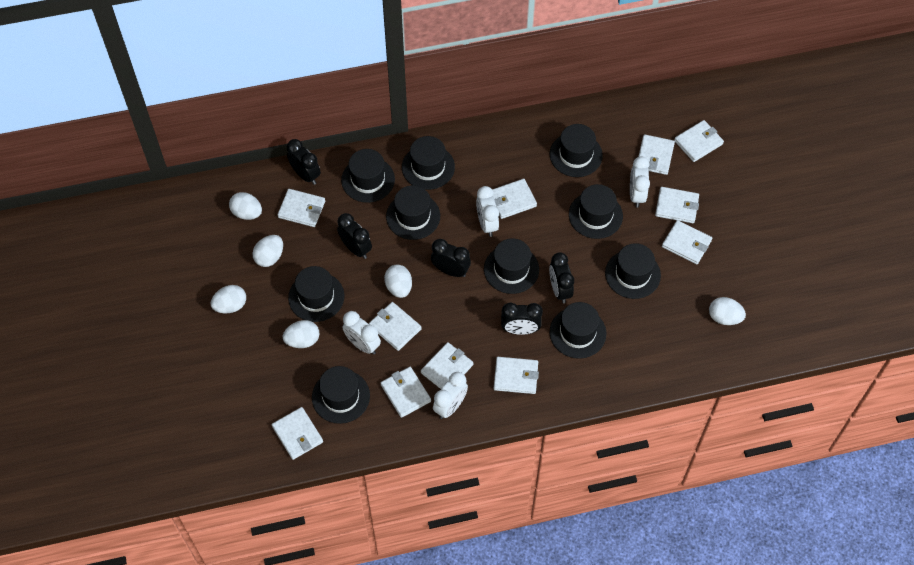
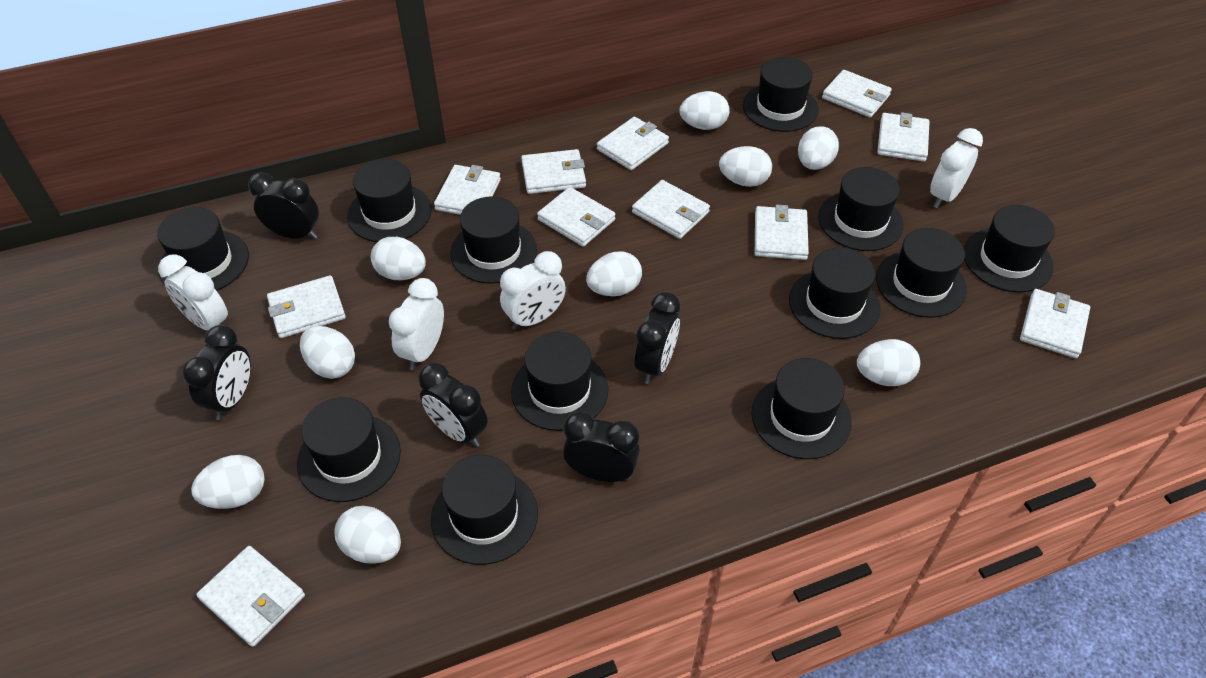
black hat: [288,266,344,322] [312,366,370,424] [341,149,395,203] [386,185,440,240] [402,136,455,190] [484,238,539,294] [550,124,603,177] [550,302,606,359] [569,184,623,239] [605,243,661,299] = 10 -> [157,207,249,291] [297,397,401,502] [347,159,432,242] [431,455,538,565] [450,196,537,283] [511,332,608,431] [743,57,819,132] [751,358,852,459] [789,247,881,339] [818,167,904,251] [876,228,967,318] [964,205,1055,292] = 12
white egg: [211,285,246,313] [229,192,262,220] [252,235,283,267] [283,320,320,348] [384,265,412,298] [709,297,746,325] = 6 -> [191,455,265,509] [300,326,355,379] [335,506,401,564] [371,237,426,280] [586,252,642,296] [679,91,730,130] [719,146,772,187] [798,126,839,170] [857,339,920,386] = 9

